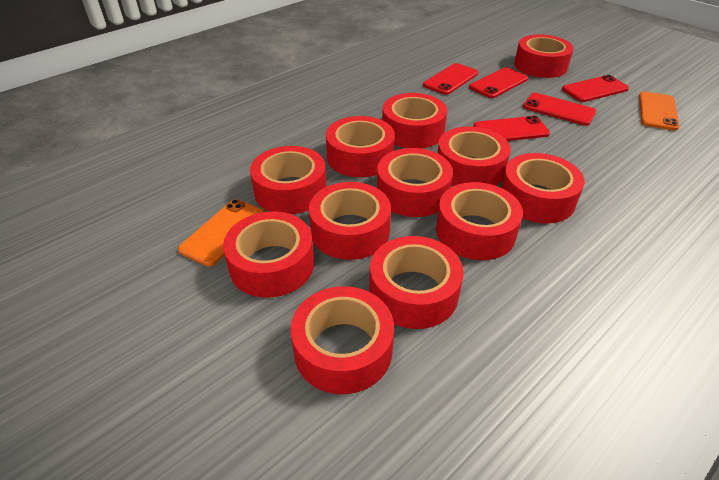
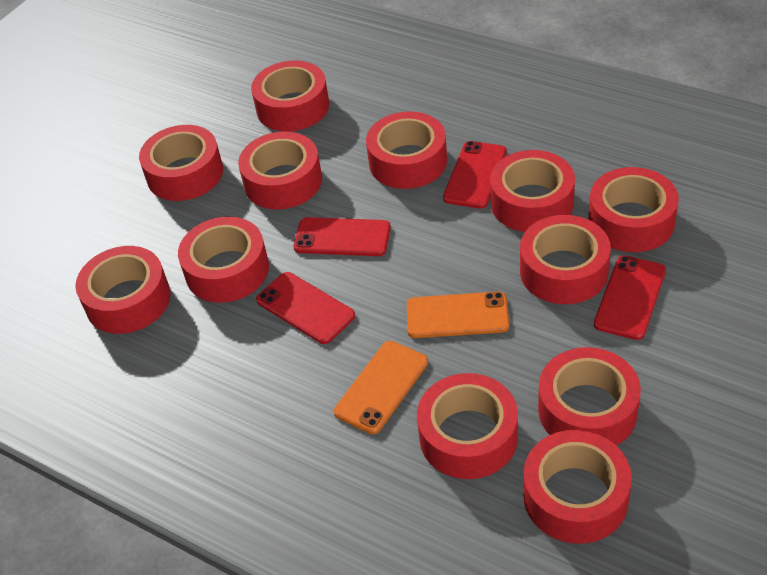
red phone: [423,63,478,95] [469,67,528,98] [473,116,550,141] [523,93,596,126] [562,75,629,102] = 5 -> [256,272,355,344] [293,217,391,256] [443,141,506,209] [594,255,666,340] = 4

